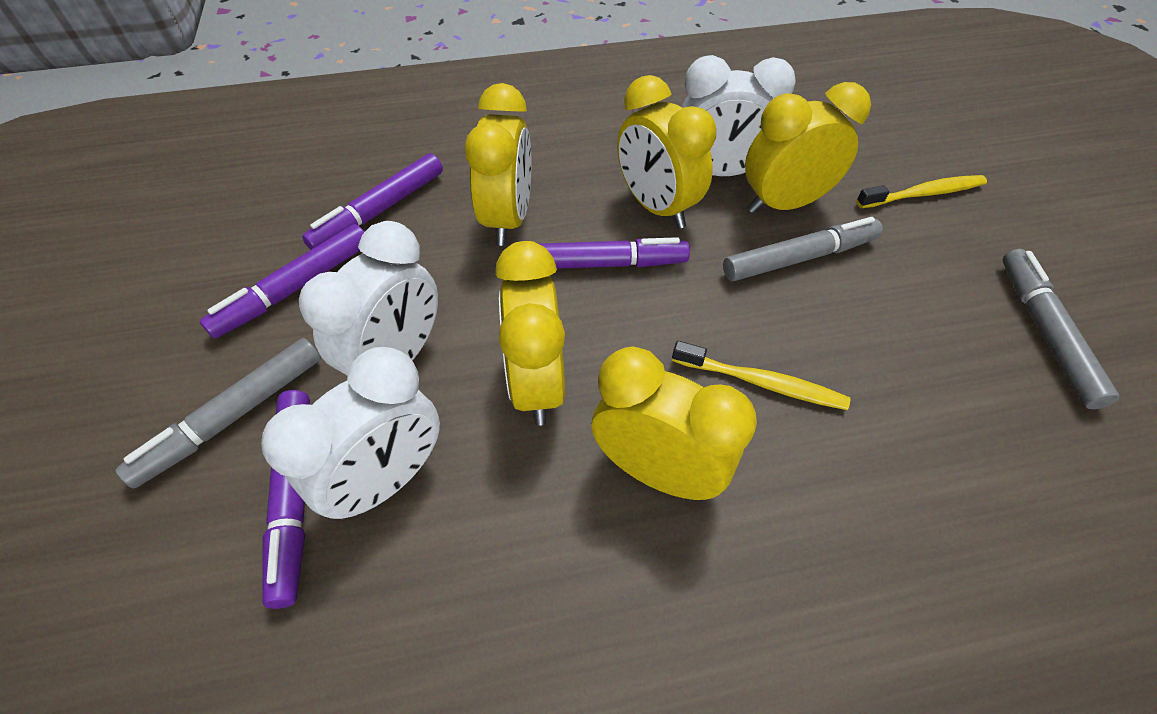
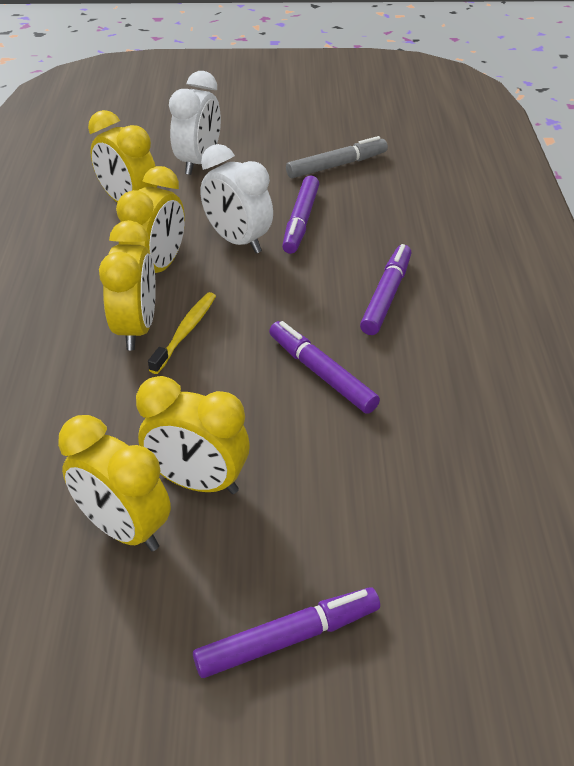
grey marker: [115,338,321,488] [723,217,883,282] [1003,249,1119,409] = 3 -> [286,136,388,178] = 1
white clock: [261,347,440,519] [299,221,438,375] [682,55,796,176] = 3 -> [169,71,221,175] [200,144,273,253] = 2
yellow toothbrush: [672,341,850,410] [856,175,987,208] = 2 -> [148,292,216,374] = 1

